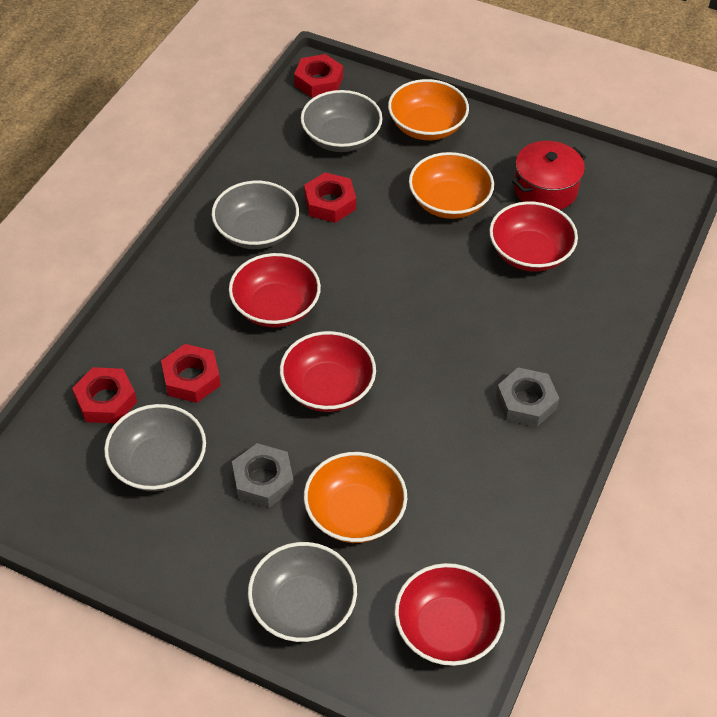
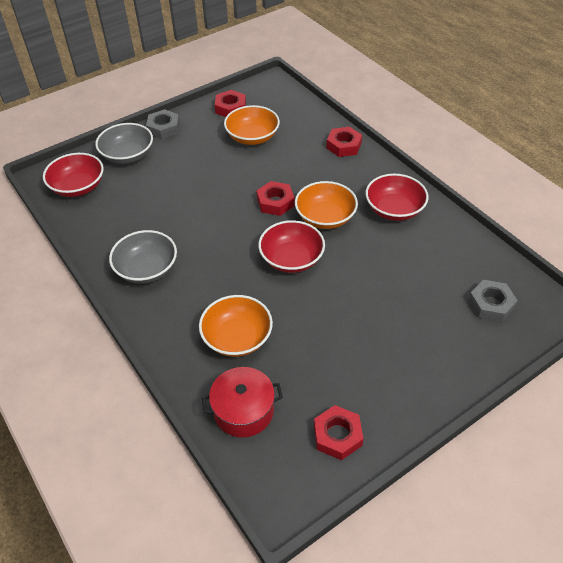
grey bowl: [104,404,206,491] [212,181,299,249] [248,542,357,642] [301,90,383,152] = 4 -> [95,123,153,164] [109,230,177,284] = 2
red bowl: [229,253,321,327] [280,331,376,412] [394,563,505,666] [489,201,578,272] = 4 -> [43,153,104,197] [258,220,325,273] [365,174,429,221] = 3

